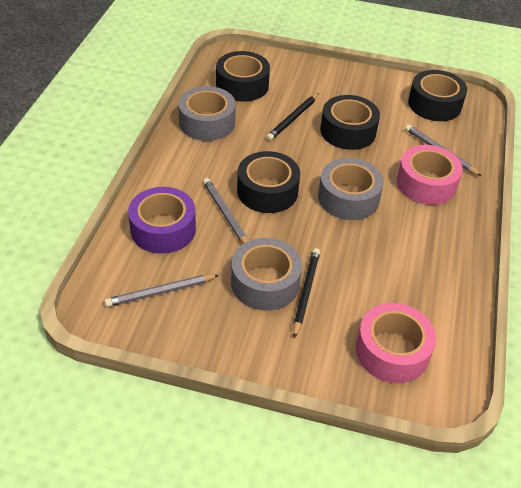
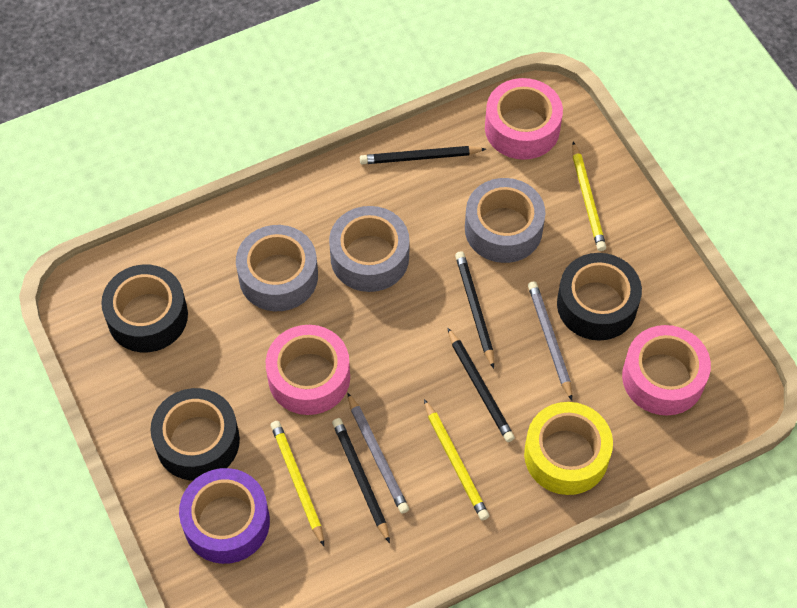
black pencil: [266,93,319,141] [293,248,320,338] = 2 -> [332,418,390,543] [360,146,486,164] [447,328,515,442] [455,251,494,369] = 4
black tape: [216,51,270,102] [237,151,300,213] [320,95,380,150] [408,70,467,121] = 4 -> [101,265,188,352] [150,388,240,481] [557,253,642,341] = 3
grey pencil: [104,275,219,307] [203,178,248,244] [405,125,481,176] = 3 -> [347,392,409,514] [528,281,572,401] = 2
pink tape: [356,303,436,383] [397,145,463,205] = 2 -> [266,325,350,415] [485,78,563,160] [622,325,711,415] = 3
yellow pencil: none = 0 -> [271,421,324,546] [424,399,489,520] [572,142,606,251] = 3
yellow tape: none = 0 -> [524,402,613,495] = 1

